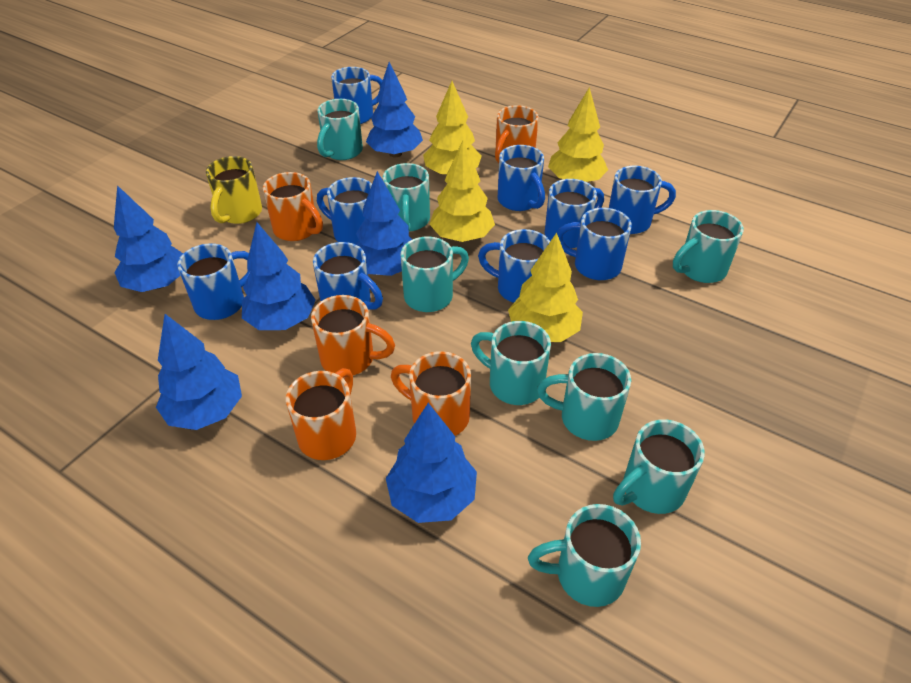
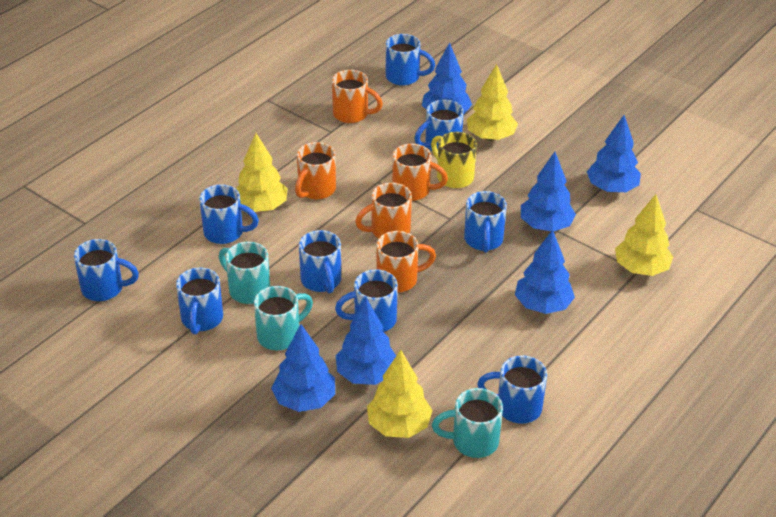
turquoise mug: [317,99,363,160] [383,163,430,232] [401,236,469,312] [471,321,551,405] [528,504,641,607] [537,353,631,441] [613,419,705,514] [673,210,744,283] = 8 -> [219,242,270,304] [254,286,313,350] [432,388,503,458] = 3

